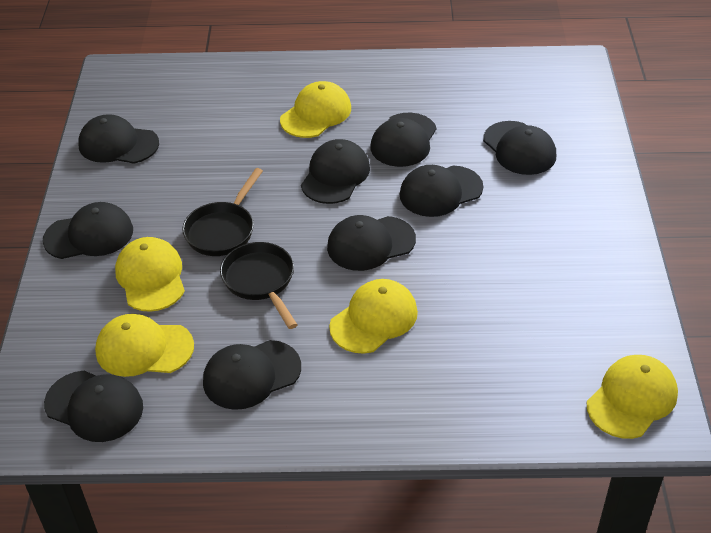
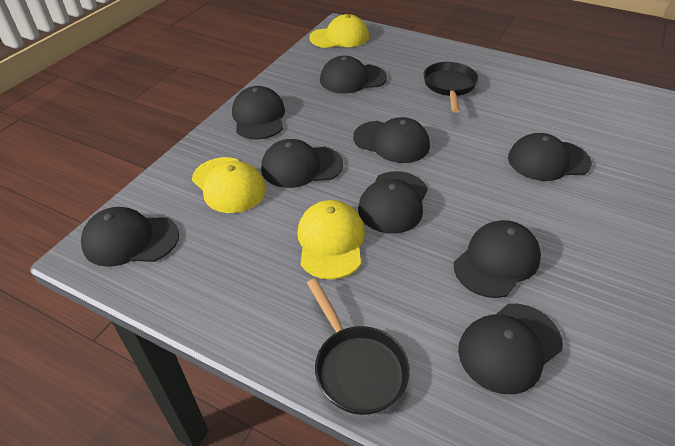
yellow cap: [95,314,194,377] [115,237,185,312] [280,81,351,138] [329,279,418,354] [587,355,678,439] = 5 -> [192,157,266,213] [297,200,365,280] [309,14,369,48] = 3

